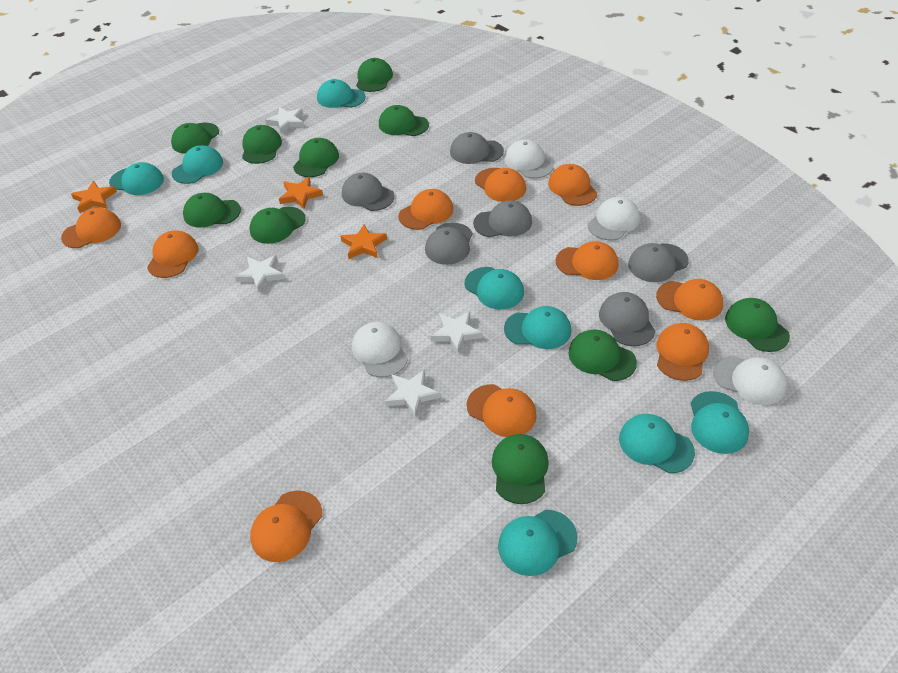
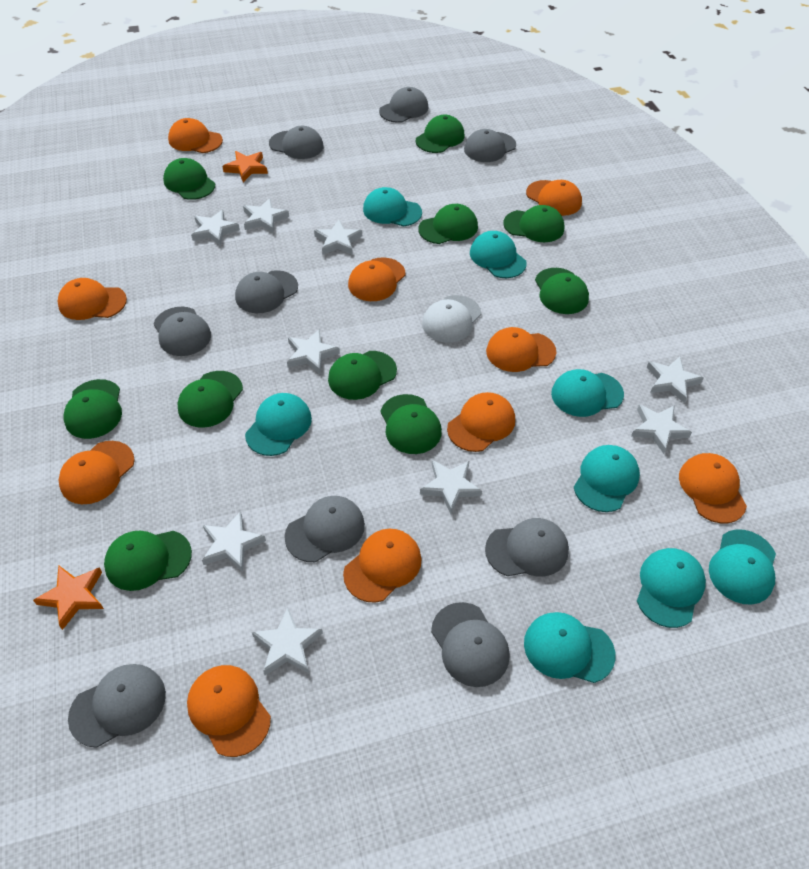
grey cap: [342,173,395,211] [425,223,473,265] [450,132,504,164] [473,200,532,237] [599,292,655,346] [628,243,689,282] = 6 -> [68,664,166,748] [153,307,211,356] [235,270,298,313] [269,126,324,159] [284,496,365,562] [379,87,428,123] [431,602,510,687] [464,129,516,162] [485,518,569,577] = 9
orange star: [71,181,117,213] [279,177,323,209] [340,224,387,259] = 3 -> [33,565,104,630] [222,151,268,182] = 2
white cap: [352,322,408,377] [504,140,553,179] [588,197,640,240] [713,356,787,405] = 4 -> [422,295,481,343] = 1
white star: [235,255,284,292] [265,107,304,134] [385,369,440,418] [430,311,483,353] = 4 -> [191,210,240,246] [202,511,266,572] [243,198,289,234] [252,608,323,675] [287,329,340,374] [314,220,362,255] [420,460,482,514] [631,405,692,454] [647,356,704,403] = 9

